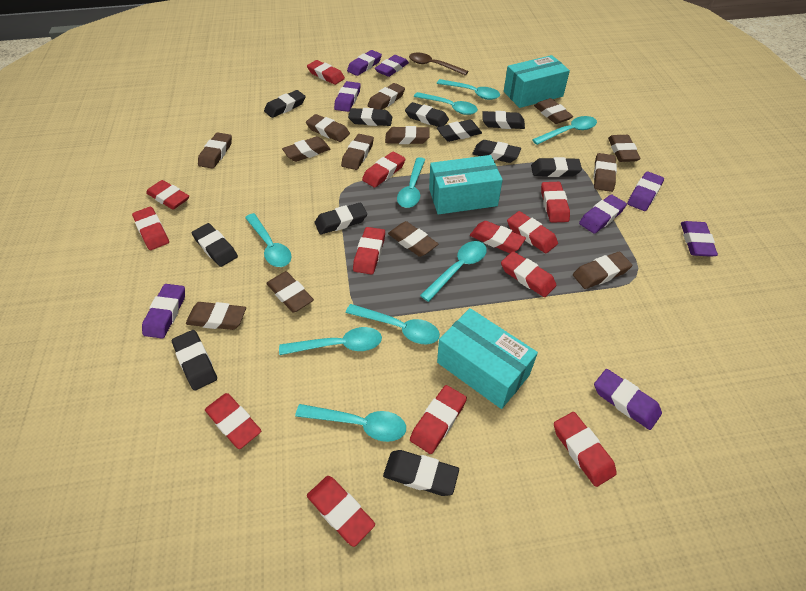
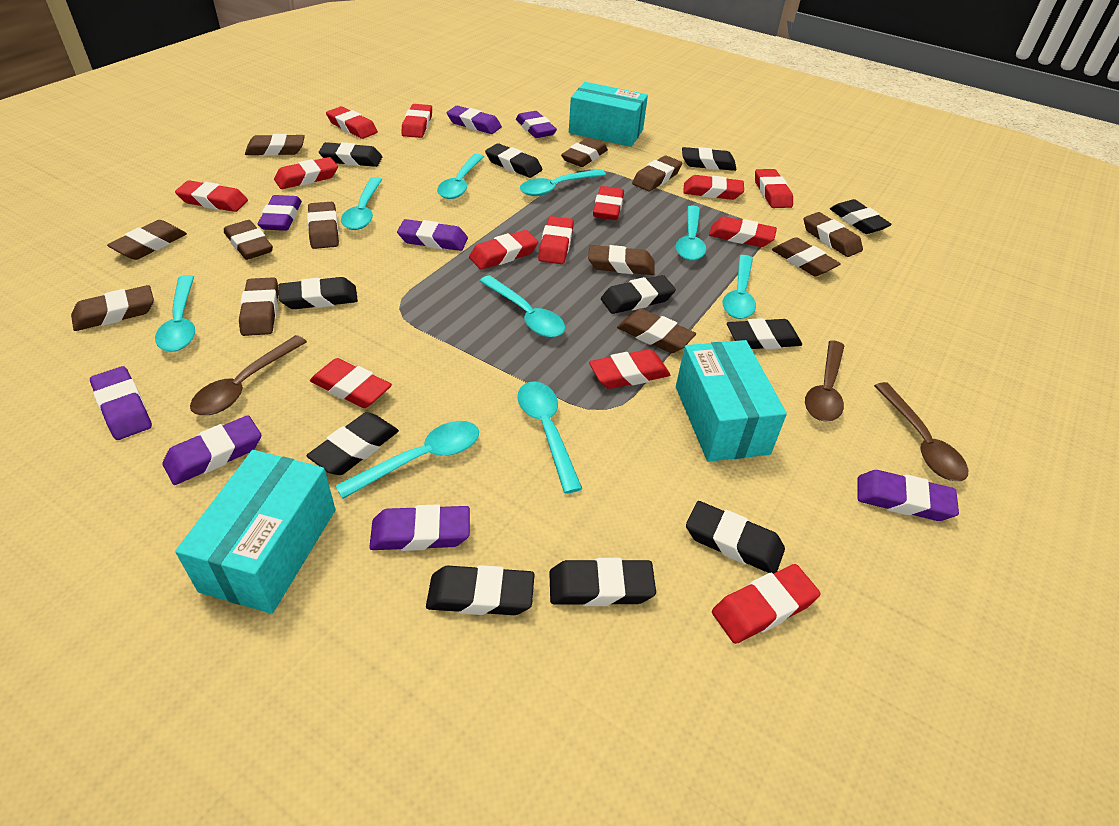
brown eraser: [186,302,246,330] [198,133,232,169] [266,271,314,313] [282,136,330,162] [306,114,350,142] [341,134,374,170] [368,83,405,110] [385,126,429,144] [388,221,438,257] [534,98,573,124] [573,252,632,289] [594,153,617,192] [608,135,640,162] = 13 -> [71,285,154,331] [107,220,187,260] [224,220,273,260] [239,277,278,336] [245,134,305,156] [307,202,339,249] [561,138,608,167] [588,245,655,275] [617,309,696,353] [632,155,682,191] [772,237,841,276] [804,212,863,257] = 12
brown spoon: [409,53,468,75] = 1 -> [190,335,307,415] [805,340,844,421] [874,382,968,481] = 3

